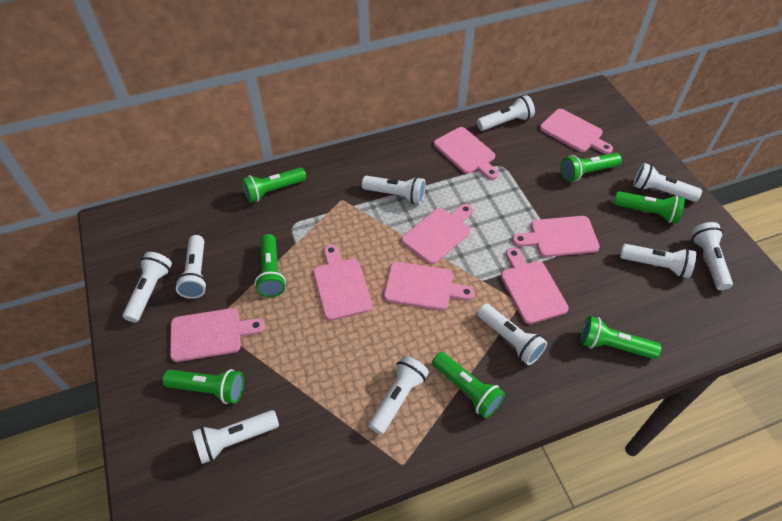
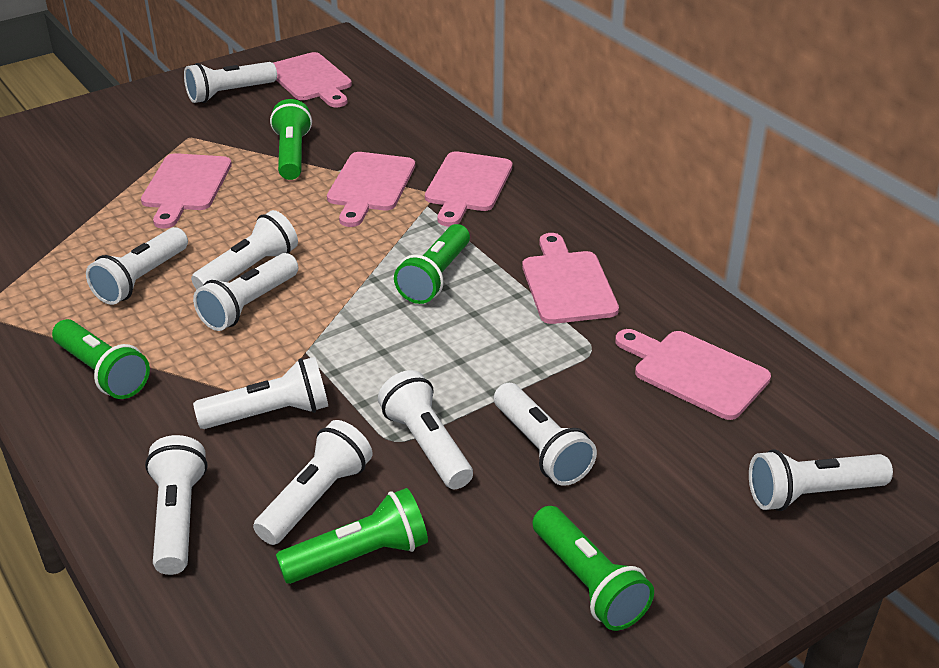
green flashlight: [162,369,244,404] [242,167,306,203] [255,234,286,297] [432,352,505,418] [560,153,622,182] [580,316,661,359] [614,191,685,223] = 7 -> [52,319,150,399] [270,99,312,180] [276,488,428,584] [394,224,470,304] [532,506,654,631] = 5
pink cutting board: [170,308,265,362] [313,244,372,321] [384,262,475,311] [402,204,473,264] [434,127,499,180] [501,247,569,324] [512,216,600,257] [540,109,613,154] = 8 -> [141,153,232,229] [274,52,352,107] [327,152,415,227] [425,151,512,227] [522,233,619,324] [615,329,771,420] = 6

